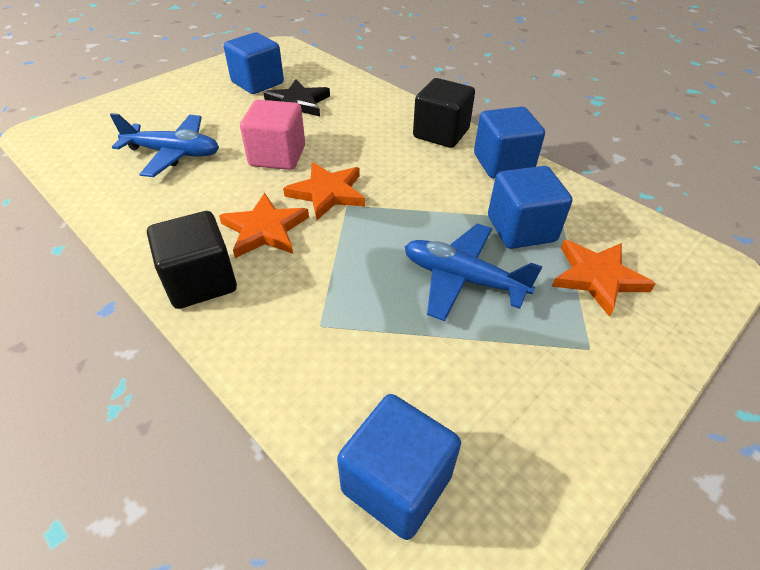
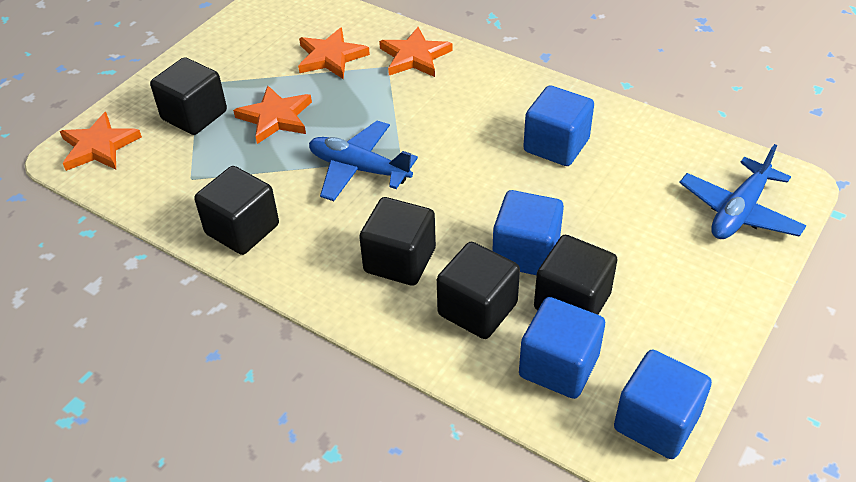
black cube: [147,211,237,309] [413,78,475,148] = 2 -> [150,57,227,135] [194,166,279,255] [359,197,436,286] [437,242,520,339] [534,235,618,315] = 5
black star: [263,79,330,116] = 1 -> none = 0
orange star: [219,193,309,258] [283,162,365,220] [552,240,656,317] = 3 -> [60,112,142,171] [233,86,312,144] [298,27,370,79] [379,27,453,77] = 4
pink cube: [240,100,305,170] = 1 -> none = 0

